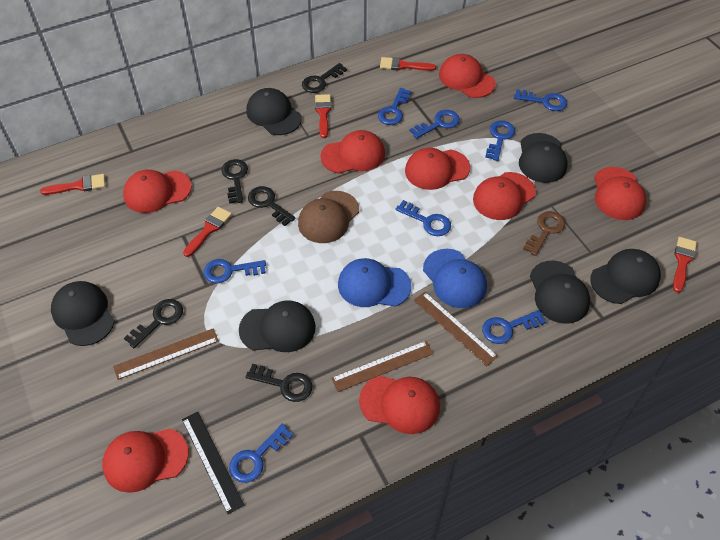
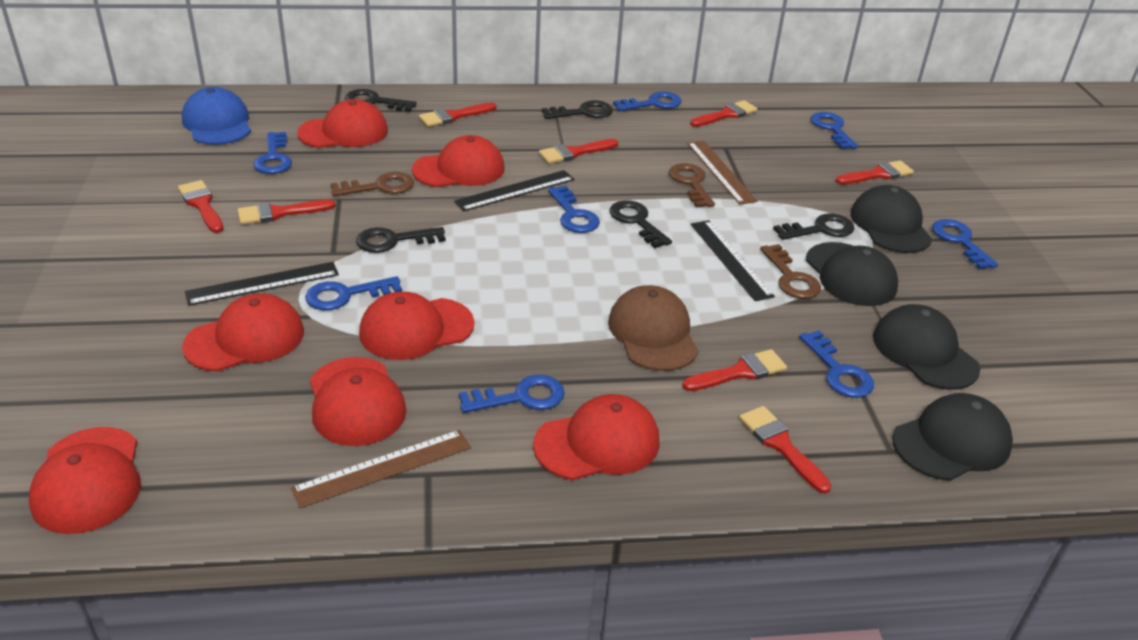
black cap: [51,281,115,346] [239,300,316,352] [246,88,302,135] [519,133,567,183] [530,261,590,324] [591,249,661,304] = 6 -> [806,242,898,306] [851,185,932,253] [873,304,980,390] [892,393,1013,481] = 4
black ruler: [182,412,244,514] = 1 -> [185,262,339,306] [454,170,575,211] [691,220,775,301] = 3
blue cap: [338,258,411,307] [423,249,487,308] = 2 -> [182,87,251,145] = 1
brown key: [523,211,565,256] = 1 -> [331,172,414,196] [669,163,715,208] [760,244,821,299] = 3
brown ruler: [113,328,219,380] [331,341,434,392] [414,292,498,366] = 3 -> [291,430,471,508] [687,141,757,205] = 2
red brush: [40,174,105,195] [183,207,232,257] [315,94,332,138] [380,57,436,71] [673,237,697,293] = 5 -> [178,180,224,233] [238,199,336,225] [419,102,497,127] [539,139,618,164] [682,349,787,391] [690,100,758,127] [739,406,831,494] [836,161,914,184] = 8
red cap: [102,428,189,493] [123,170,192,213] [321,130,385,174] [359,376,440,434] [405,148,470,190] [439,54,495,98] [473,172,536,220] [594,167,646,220] = 8 -> [29,427,141,534] [182,293,304,372] [297,99,388,148] [310,357,406,446] [359,291,474,360] [412,135,505,187] [533,394,660,480] = 7

